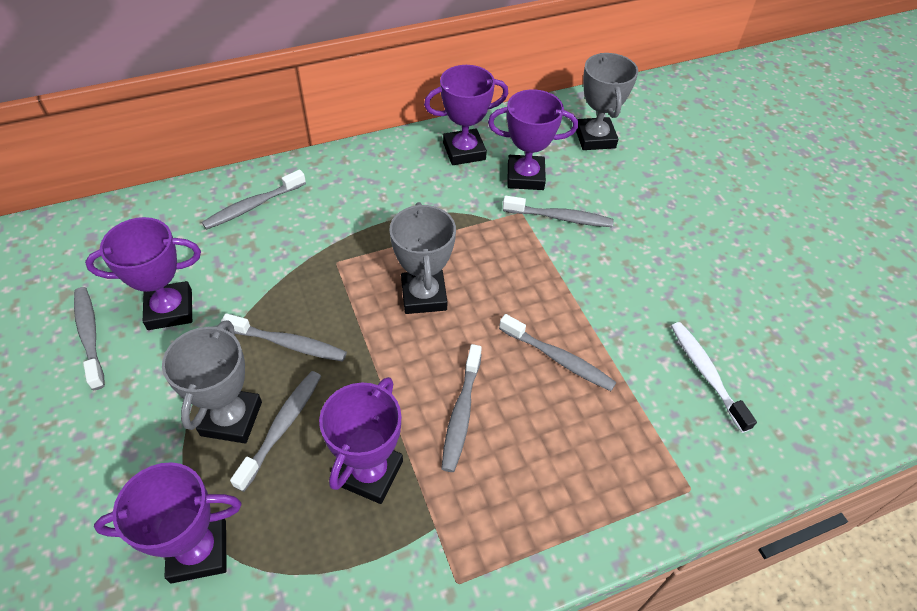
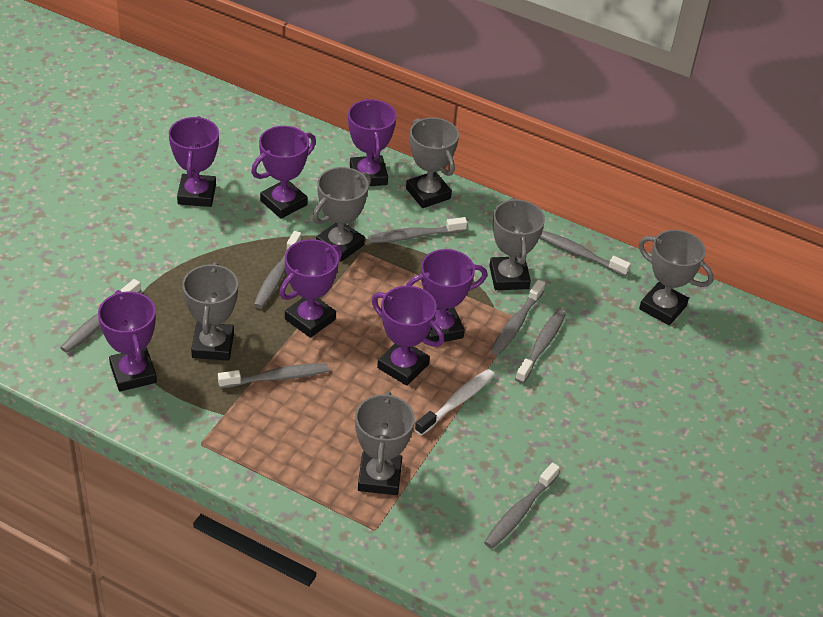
grey toothbrush: [74,287,105,390] [202,170,306,230] [221,313,347,362] [230,371,321,492] [441,344,482,472] [499,314,617,391] [503,196,614,227] = 7 -> [60,279,141,353] [218,363,329,388] [254,231,302,308] [368,217,467,243] [484,463,560,549] [491,280,545,355] [515,310,566,383] [540,230,631,276] = 8
grey trophy: [162,320,262,444] [390,202,456,314] [576,53,638,150] = 3 -> [182,262,238,361] [313,167,371,262] [355,391,415,495] [406,117,459,208] [489,198,545,290] [639,230,714,325] = 6
purple trophy: [85,217,201,330] [94,462,241,583] [319,377,403,504] [424,65,508,165] [488,89,578,190] = 5 -> [98,290,157,392] [169,116,219,207] [251,126,316,219] [279,239,343,338] [348,99,397,186] [372,286,444,386] [406,249,487,342] = 7

